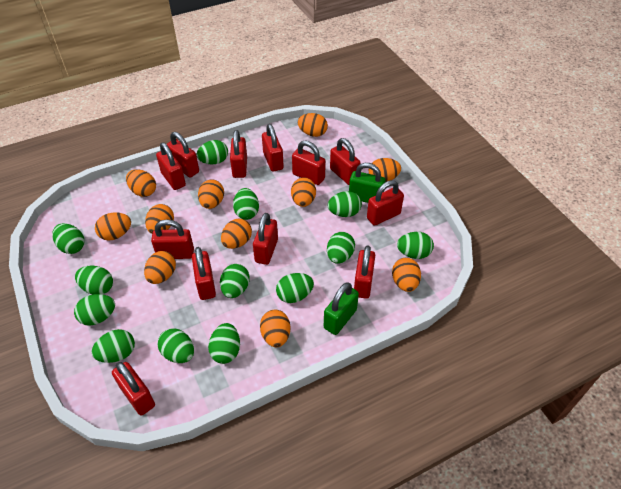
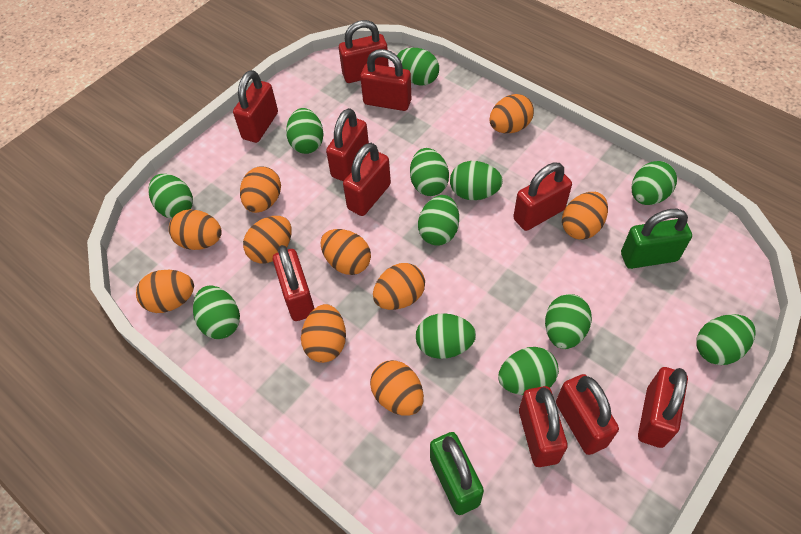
green egg: [52,223,84,254] [74,294,115,326] [75,266,113,295] [92,329,135,363] [157,328,194,363] [197,140,228,164] [208,323,240,364] [220,264,250,298] [233,188,259,220] [276,273,314,303] [327,232,355,264] [328,191,362,217] [397,232,434,259] = 13 -> [148,174,193,219] [193,285,240,339] [286,108,324,154] [397,48,439,86] [410,148,449,196] [416,313,476,359] [418,195,459,246] [450,161,503,200] [498,347,559,395] [545,294,592,349] [632,161,677,205] [697,314,755,365] = 12
orange egg: [95,213,131,241] [126,169,156,197] [144,251,176,284] [145,204,174,234] [198,179,224,209] [221,219,252,249] [260,310,291,347] [291,178,316,207] [298,113,328,137] [369,158,401,182] [392,258,421,292] = 11 -> [136,270,194,313] [169,209,222,250] [240,166,281,213] [243,216,292,264] [301,304,346,363] [320,229,371,275] [370,360,424,416] [373,263,425,310] [489,94,534,133] [562,192,608,240] = 10
red padlock: [112,362,155,416] [151,219,194,259] [156,142,186,190] [167,132,199,178] [192,247,216,300] [230,130,247,178] [253,213,278,265] [262,124,284,172] [292,141,326,185] [330,138,360,185] [354,245,375,299] [367,180,404,226] = 12 -> [233,70,278,143] [273,245,315,321] [326,108,369,181] [339,20,389,83] [343,143,391,216] [360,49,411,111] [513,163,572,231] [519,386,568,467] [556,374,619,455] [638,367,688,448] = 10

